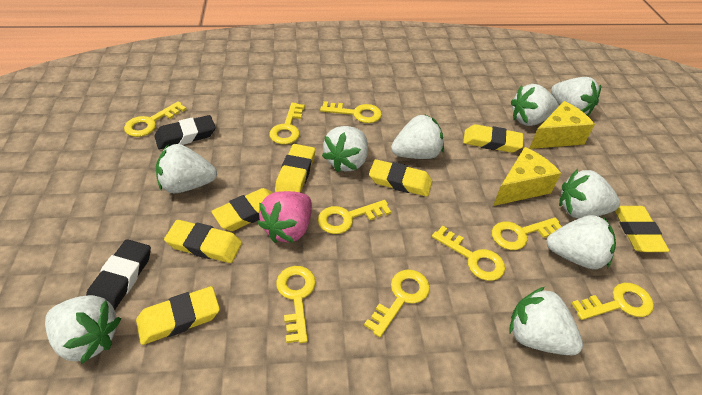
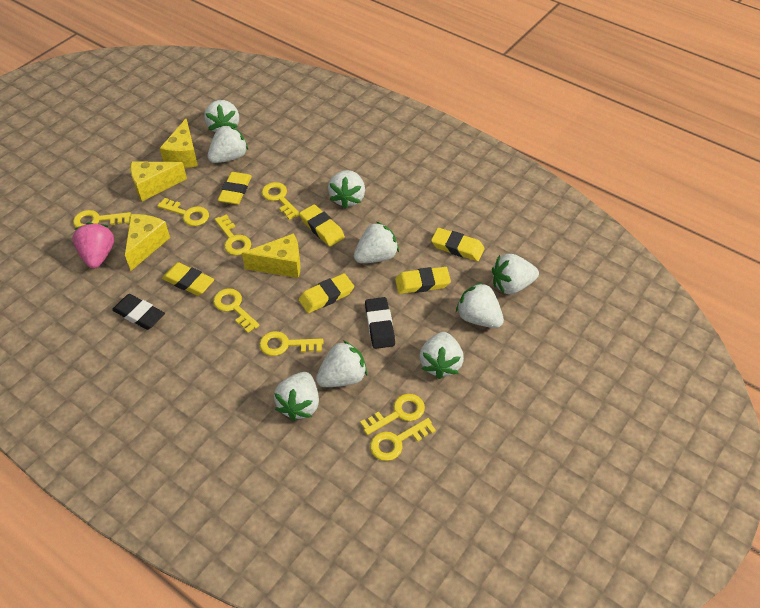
yellow cheese: [493,147,561,206] [529,101,595,149] = 2 -> [125,214,170,271] [130,161,187,201] [160,118,198,168] [242,233,301,278] = 4
yellow eraser: [136,286,220,345] [164,220,242,263] [211,188,272,231] [275,144,315,193] [369,159,432,197] [463,124,523,153] [615,206,669,252] = 7 -> [162,262,214,296] [218,172,252,205] [299,205,345,246] [299,273,354,313] [395,267,451,294] [431,228,485,261] = 6
yellow key: [124,101,187,137] [269,103,305,144] [276,266,316,343] [318,200,391,234] [320,101,382,123] [364,270,430,337] [432,226,505,281] [492,218,562,250] [571,283,654,320] = 9 -> [73,210,131,228] [157,198,209,226] [213,288,260,333] [215,214,251,255] [259,331,323,356] [262,182,300,220] [360,394,425,435] [370,418,436,461] = 8

